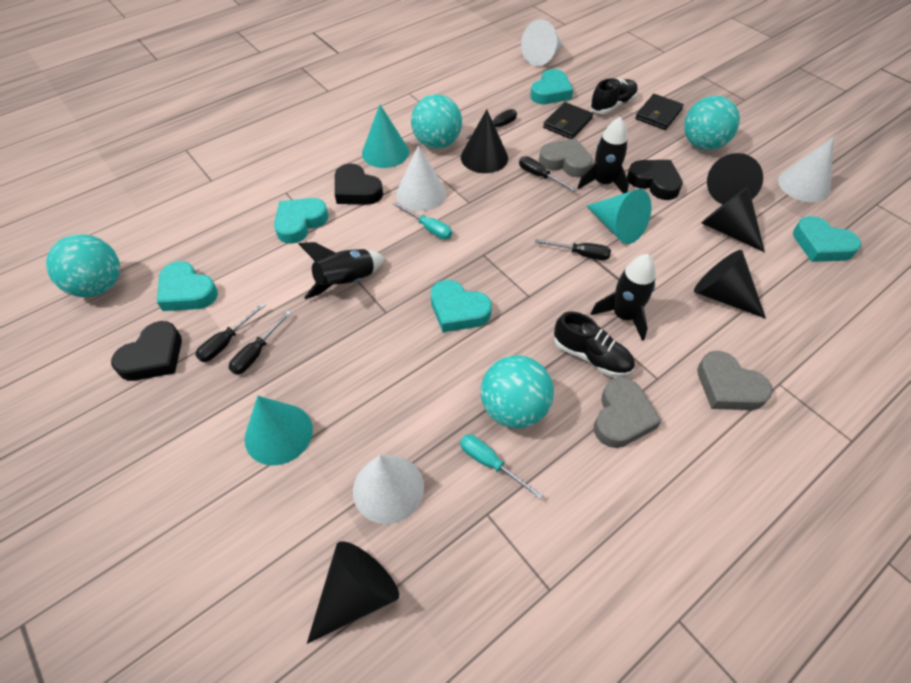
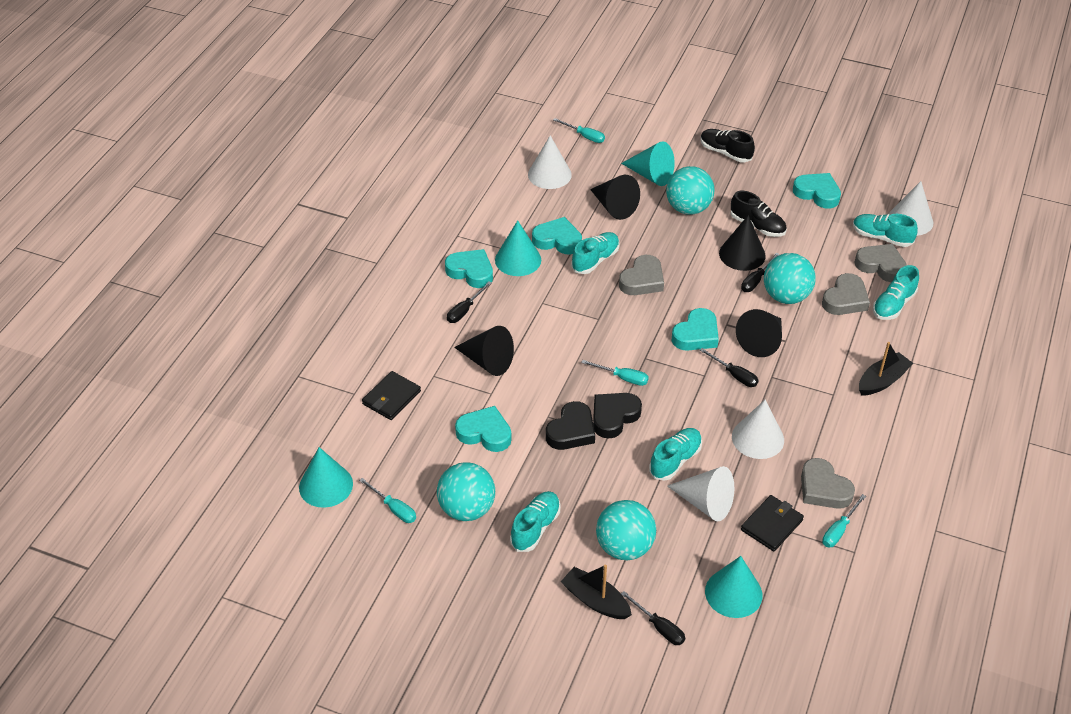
black boat: none = 0 -> [561,565,632,619] [859,342,914,396] = 2
black cone: [307,541,399,644] [461,109,508,173] [694,250,766,319] [701,186,765,252] [707,153,763,204] = 5 -> [454,326,514,376] [590,175,640,220] [719,215,766,271] [736,309,782,357] = 4
black heart: [111,321,182,381] [335,164,383,205] [627,160,683,200] = 3 -> [546,401,595,450] [593,393,642,439] = 2
black rocket: [299,242,385,299] [577,117,629,194] [591,254,656,341] = 3 -> none = 0
black screwdriver: [195,303,266,362] [229,311,292,375] [466,109,517,139] [519,156,577,192] [535,239,611,260] = 5 -> [447,282,492,323] [621,591,685,645] [700,348,758,387] [741,253,780,292] = 4
grey heart: [539,138,593,177] [594,377,661,448] [697,351,773,410] = 3 -> [619,255,664,295] [801,458,855,509] [822,273,870,315] [855,244,907,282] = 4
turquoise cone: [245,396,313,466] [362,105,409,168] [587,189,652,244] = 3 -> [299,447,353,508] [495,220,541,276] [621,141,675,186] [705,556,762,618] = 4
turquoise screwdriver: [393,202,452,239] [460,434,543,499] = 2 -> [359,478,416,523] [553,118,605,143] [581,360,649,386] [822,494,866,548] = 4
turquoise shoe: none = 0 -> [510,491,560,552] [571,232,620,274] [649,428,702,481] [853,214,918,247] [873,265,919,320] = 5

